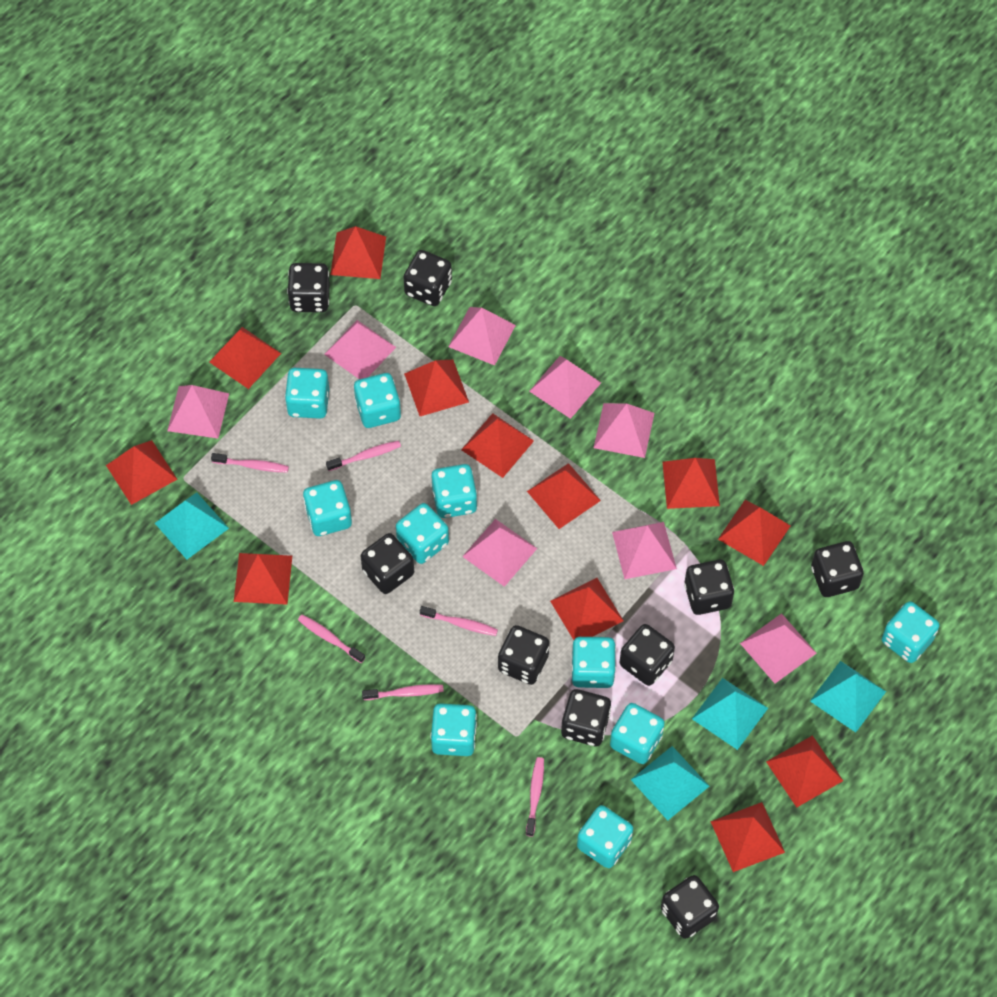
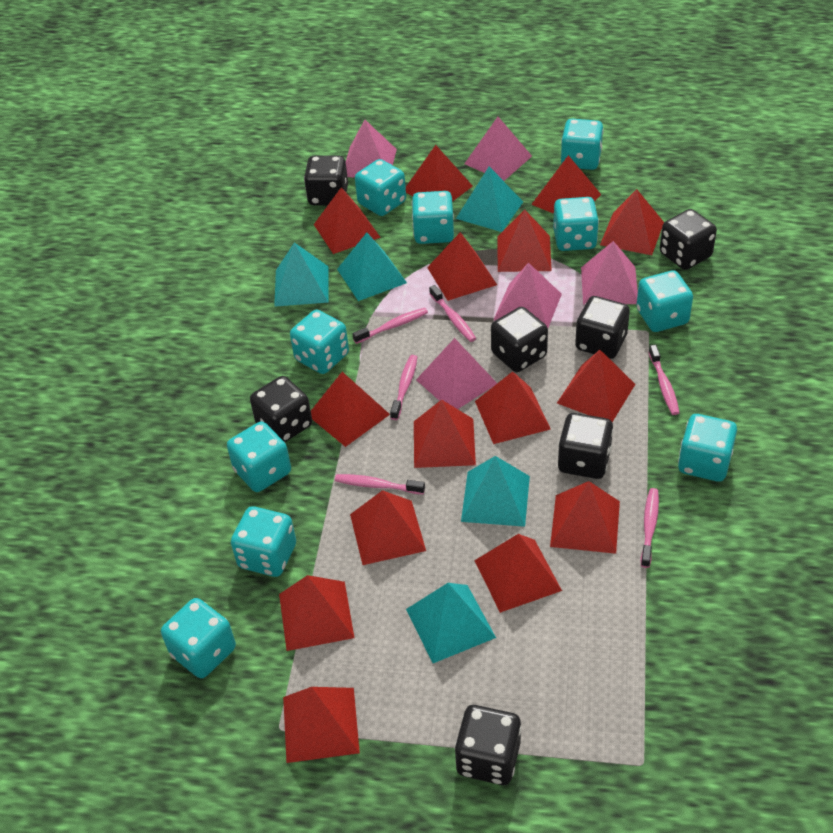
black dice: [287,263,330,312] [361,533,414,594] [403,250,452,306] [498,625,549,685] [561,689,611,746] [620,624,675,686] [661,875,719,939] [684,560,734,615] [811,541,864,597] = 9 -> [250,376,312,442] [304,156,348,205] [454,705,522,785] [491,307,548,372] [558,413,614,479] [575,296,630,359] [660,209,717,270] = 7
pink pyramid: [167,385,229,439] [324,320,396,379] [448,307,516,365] [462,519,537,587] [529,356,601,419] [594,403,655,458] [612,522,677,579] [740,613,817,683] = 8 -> [346,120,397,178] [416,338,497,409] [464,117,532,181] [493,263,562,328] [581,241,638,305] = 5
red pyramid: [106,440,178,505] [209,327,281,389] [234,553,292,605] [330,226,386,279] [404,360,469,416] [461,413,534,478] [527,463,601,529] [550,578,624,640] [663,458,720,509] [710,802,785,872] [718,500,790,566] [766,735,843,808] = 12 -> [279,575,354,651] [283,687,360,763] [311,372,390,447] [314,187,381,254] [350,490,426,565] [406,145,473,202] [414,400,476,468] [427,232,497,301] [474,534,562,613] [475,371,551,444] [497,209,552,272] [531,155,601,214] [550,481,620,554] [557,350,635,422] [600,189,664,255] = 15
turquoise pyramid: [155,492,229,559] [631,746,709,820] [692,678,768,750] [810,661,886,732] = 4 -> [274,242,328,307] [337,233,407,301] [406,583,496,663] [456,166,523,232] [461,456,530,527] = 5

